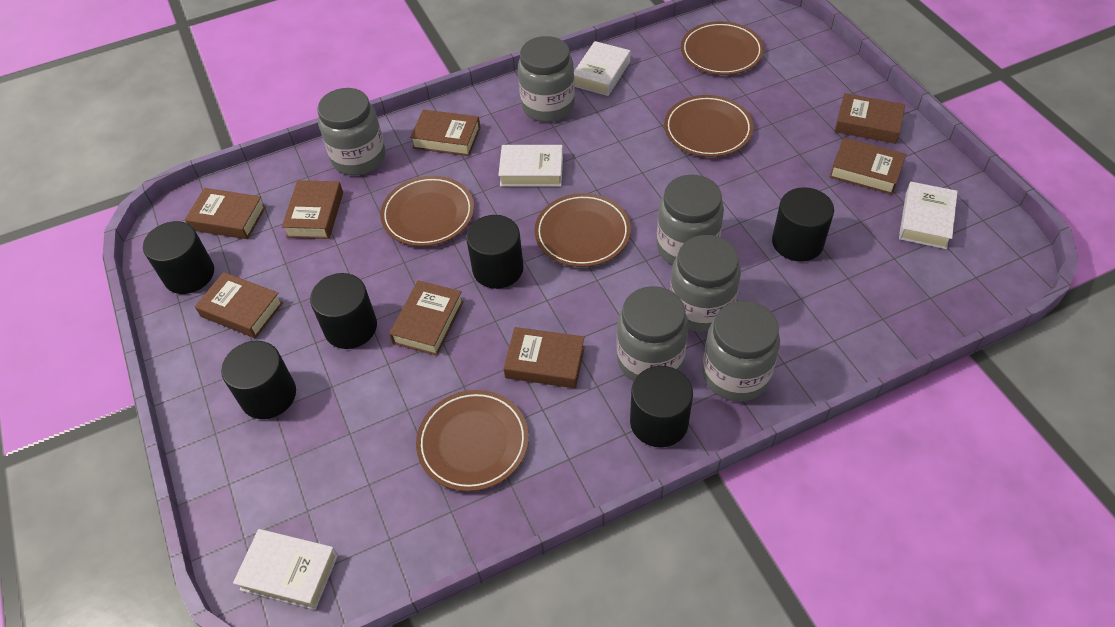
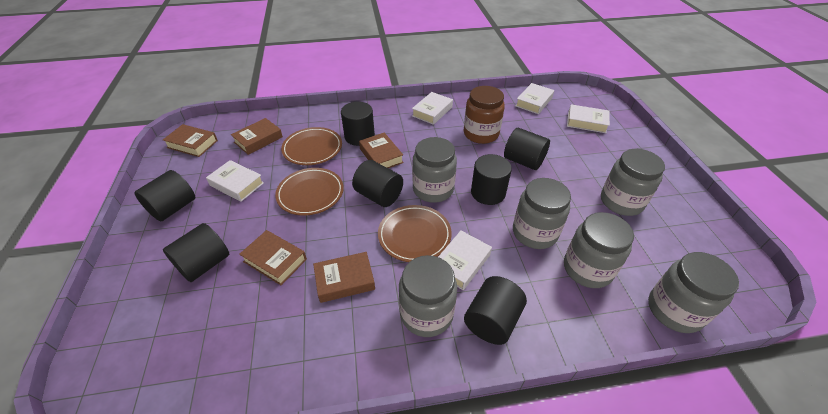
black cylinder: [143,221,214,294] [221,341,296,419] [310,273,377,349] [466,215,524,289] [630,366,693,447] [772,187,834,262] = 6 -> [134,170,195,221] [163,223,229,282] [341,102,375,146] [352,160,403,207] [464,276,527,345] [471,154,512,205] [504,128,550,170] = 7
brown book: [185,188,266,239] [195,272,283,338] [282,180,343,239] [389,280,464,356] [410,110,481,156] [503,327,585,388] [829,138,906,195] [835,93,905,144] = 8 -> [163,124,218,157] [231,118,283,155] [239,230,307,285] [313,252,375,303] [359,132,404,168] = 5
brown jar: none = 0 -> [464,86,505,144] = 1
brown plate: [380,176,474,246] [416,390,529,491] [534,193,631,267] [664,95,754,157] [681,21,764,75] = 5 -> [275,168,344,215] [281,127,342,165] [378,205,452,262] = 3
white book: [233,529,338,610] [498,145,563,187] [574,41,630,96] [899,182,958,249] = 4 -> [206,160,264,202] [412,92,453,125] [438,231,492,290] [516,83,554,114] [567,104,610,133] = 5

